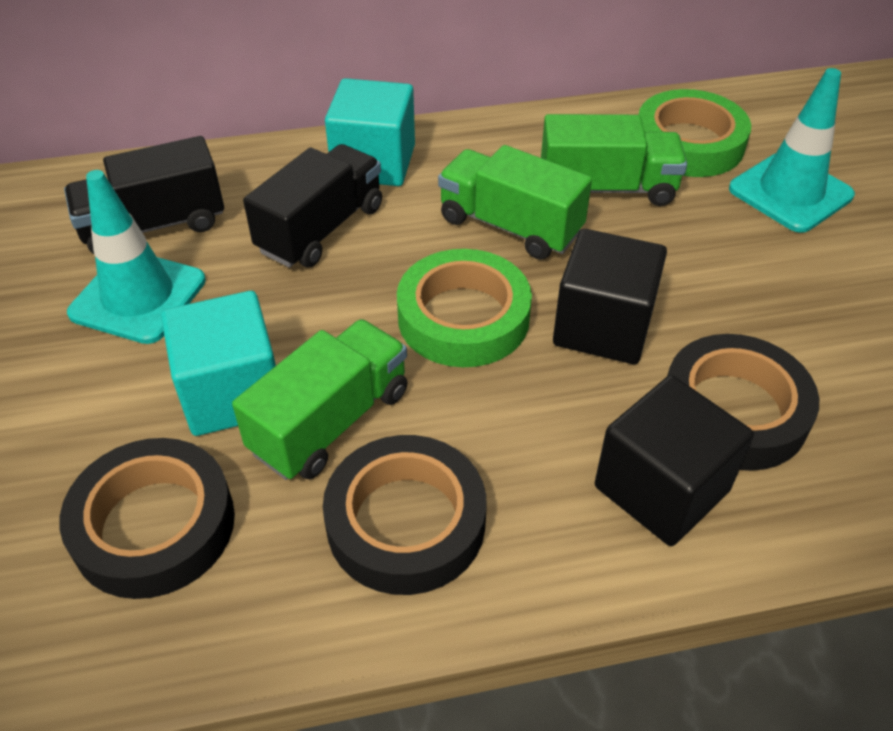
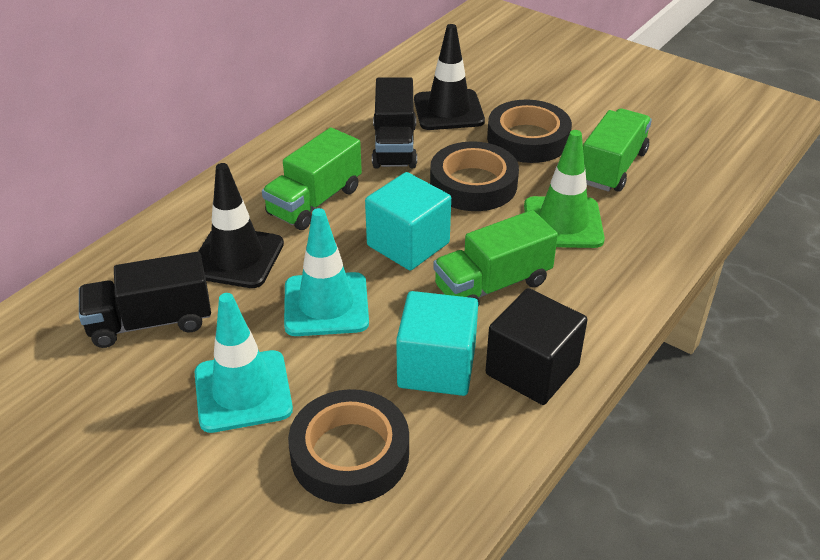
black cube: [553,229,667,364] [595,375,754,546] = 2 -> [486,288,587,405] = 1
black traffic cone: none = 0 -> [198,163,284,288] [414,24,485,130] = 2
green tape: [397,249,532,367] [639,89,751,177] = 2 -> none = 0
green traffic cone: none = 0 -> [524,130,605,248] = 1

